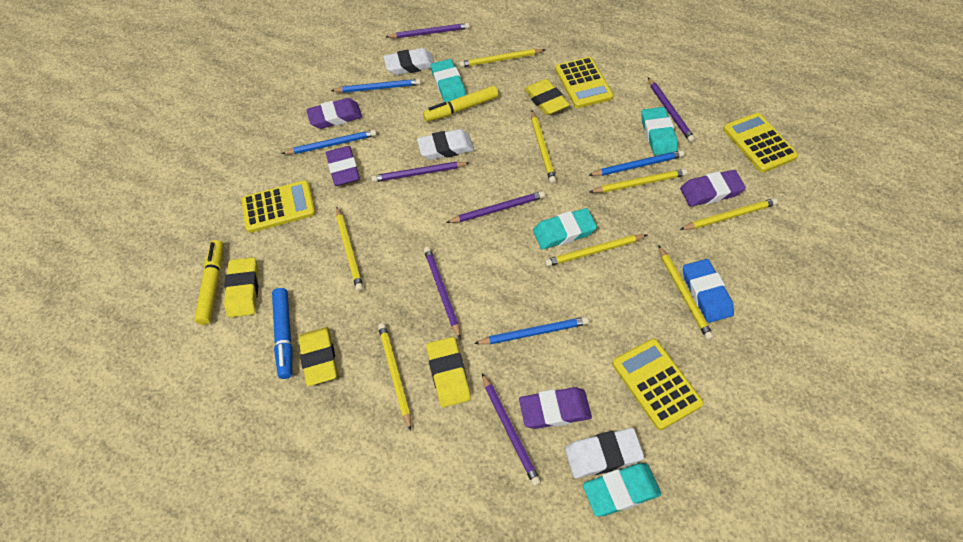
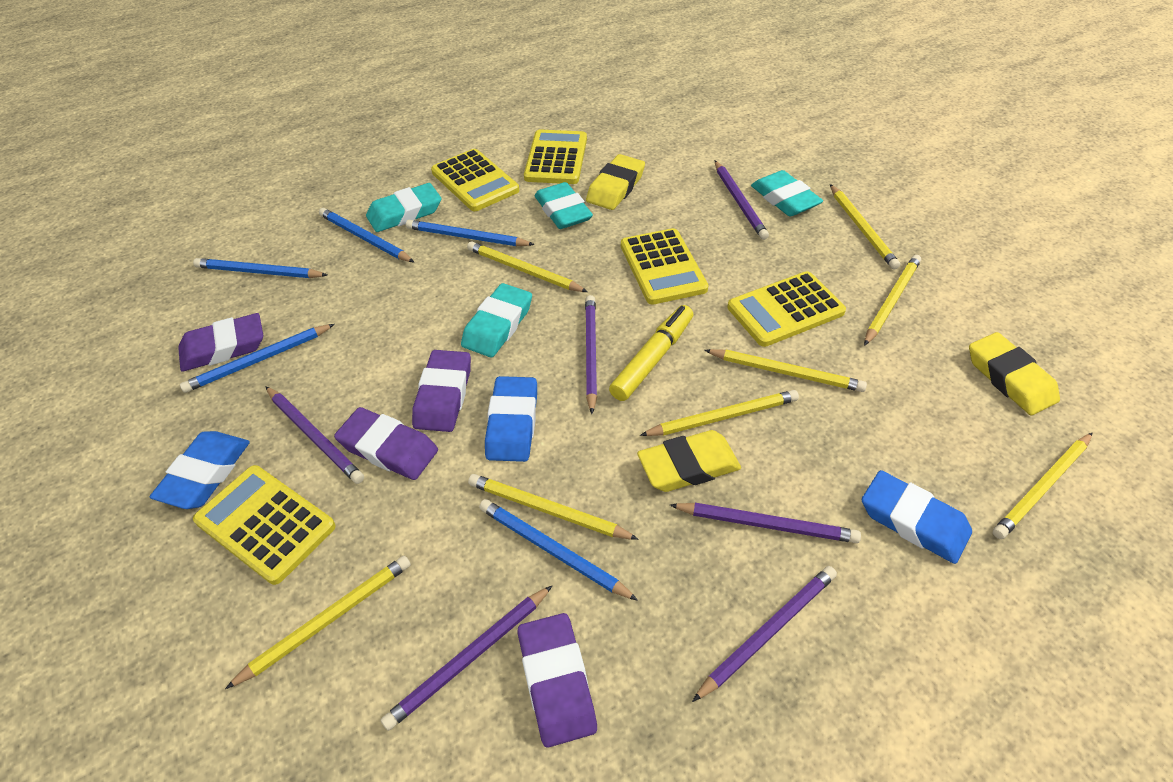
blue eraser: [683,259,734,323] = 1 -> [150,431,250,509] [485,376,537,462] [862,470,972,564] = 3
blue marker: [272,288,293,379] = 1 -> none = 0
blue pencil: [282,130,377,154] [331,79,421,93] [474,317,589,344] [588,150,684,176] = 4 -> [180,324,335,393] [193,258,327,278] [319,208,415,263] [406,220,535,246] [479,499,638,601] = 5
white eraser: [384,48,434,75] [417,129,474,160] [565,428,644,478] = 3 -> none = 0
yellow calculator: [241,180,316,233] [555,57,613,108] [612,339,703,430] [723,113,798,173] = 4 -> [193,465,336,585] [431,149,519,211] [524,129,587,184] [621,228,708,305] [727,271,846,347] = 5
yellow eraser: [224,257,258,317] [298,327,338,386] [426,337,471,407] [524,79,570,115] = 4 -> [586,154,645,210] [637,430,741,492] [969,332,1060,415] = 3
yellow marker: [194,240,223,325] [423,85,498,122] = 2 -> [609,305,693,401] = 1

